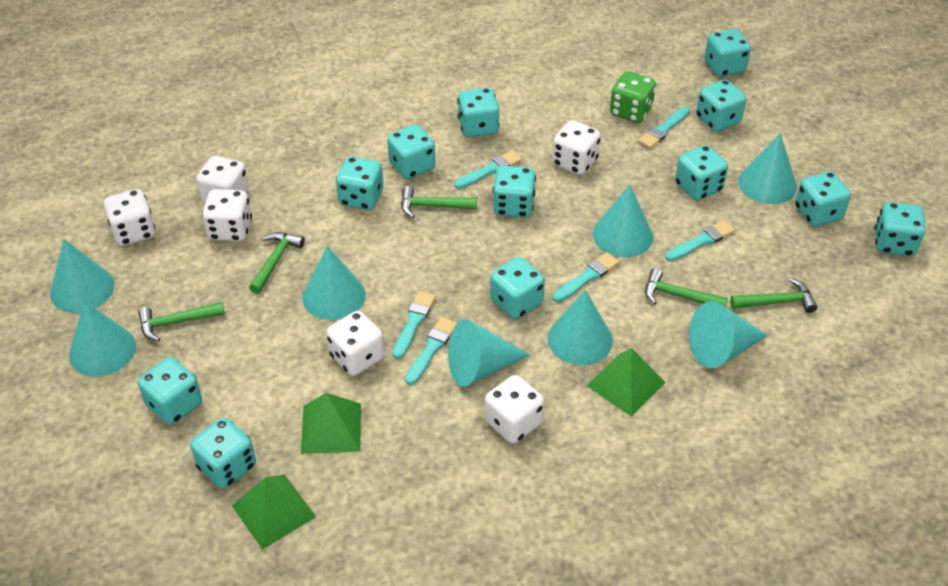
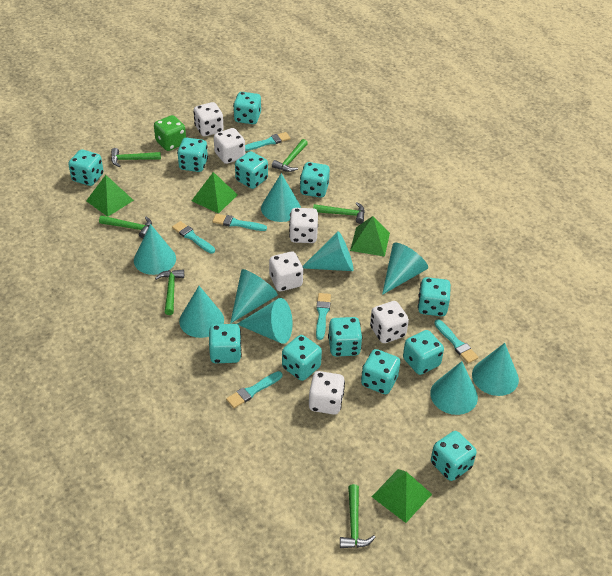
green hammer: [138,302,225,342] [249,232,305,294] [401,186,477,218] [645,268,728,307] [730,278,817,313] = 5 -> [99,215,152,239] [111,148,161,167] [155,270,184,315] [272,139,308,172] [313,202,365,224] [340,484,375,548] = 6
green pyramid: [232,475,316,550] [301,393,361,454] [586,348,666,417] = 3 -> [86,175,134,217] [192,172,238,214] [350,216,390,257] [371,469,432,523] = 4
turquoise cone: [50,239,114,313] [69,301,136,377] [302,246,366,320] [448,319,530,387] [548,290,613,365] [593,185,653,257] [689,301,768,368] [738,133,797,204] = 8 -> [134,224,176,275] [179,286,224,338] [230,269,278,324] [237,298,293,344] [261,173,301,222] [303,231,354,271] [382,243,428,295] [430,361,478,415] [472,343,519,396] = 9

